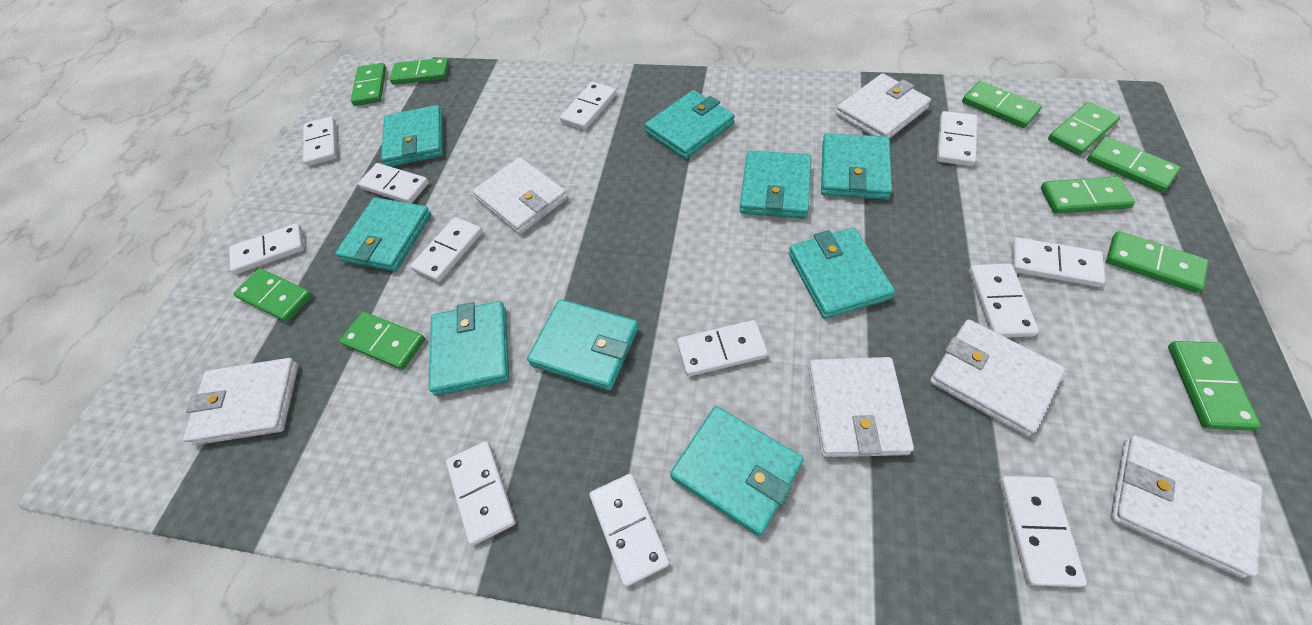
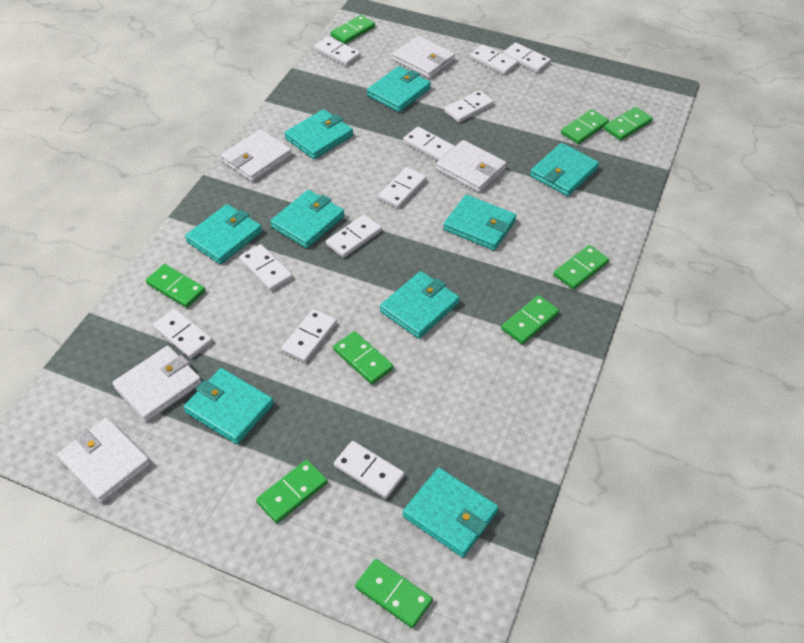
green domino: [234,268,312,322] [340,312,425,370] [351,63,386,106] [389,58,449,85] [962,81,1042,128] [1041,176,1135,214] [1048,102,1120,155] [1087,136,1181,192] [1106,231,1209,293] [1168,341,1261,431] = 10 -> [146,264,206,308] [256,460,328,523] [331,15,375,44] [333,331,394,385] [355,559,433,628] [501,295,559,344] [554,245,609,290] [561,109,609,144] [604,107,653,140] = 9
white domino: [229,223,304,274] [303,116,337,166] [358,163,429,204] [410,217,482,282] [446,441,516,545] [560,82,617,130] [589,474,670,587] [677,320,768,376] [937,111,977,166] [969,263,1039,337] [999,476,1087,587] [1012,238,1105,287] = 12 -> [153,309,212,359] [239,244,293,291] [281,309,337,363] [314,36,361,66] [326,215,382,258] [334,441,404,499] [378,167,426,208] [403,127,455,161] [444,90,494,123] [470,45,518,75] [503,42,551,73] = 11
white wallet: [183,358,299,445] [473,157,567,234] [808,357,914,457] [836,74,931,139] [930,320,1065,436] [1111,435,1262,578] = 6 -> [57,418,150,503] [112,346,202,422] [221,129,292,182] [392,36,455,78] [436,140,507,192] = 5

